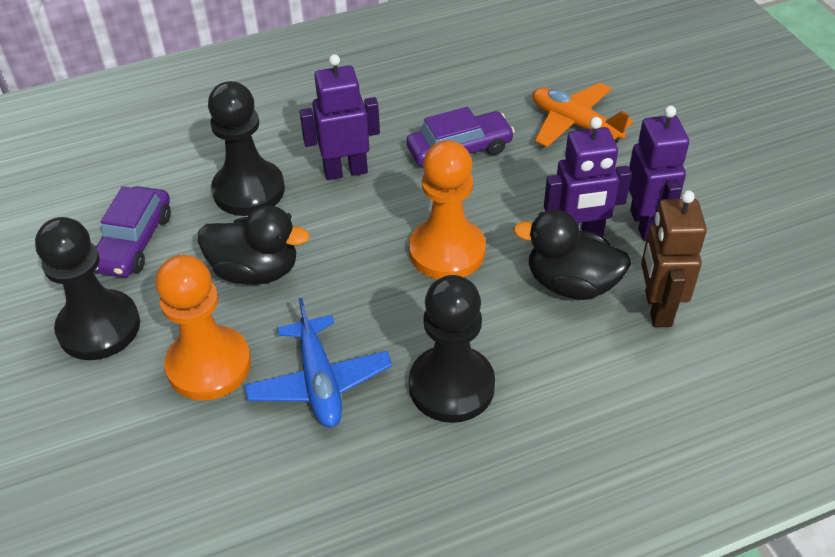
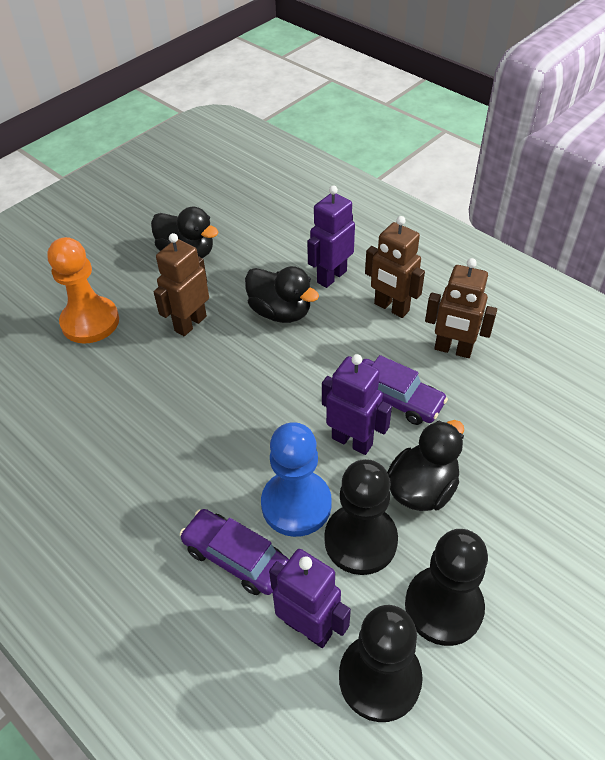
black duck: [198,206,310,285] [513,210,631,300] = 2 -> [151,207,218,258] [245,266,319,323] [387,420,464,511] = 3
blue pawn: none = 0 -> [261,422,332,537] = 1
blue plane: [245,298,392,427] = 1 -> none = 0
brown robot: [641,190,707,327] = 1 -> [154,233,209,336] [365,216,425,318] [425,258,497,358] = 3
orange pawn: [156,255,251,400] [409,140,486,279] = 2 -> [47,237,119,344] = 1
orange plane: [532,83,633,147] = 1 -> none = 0

